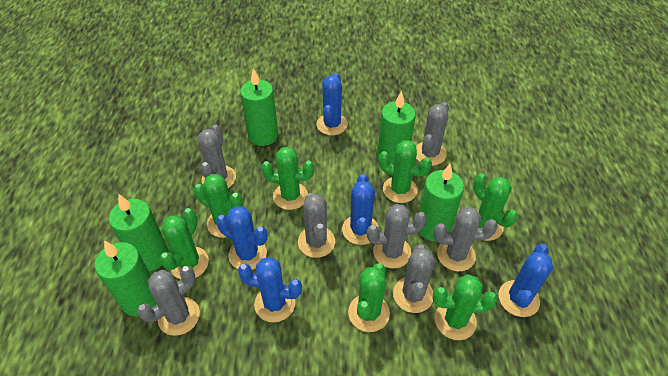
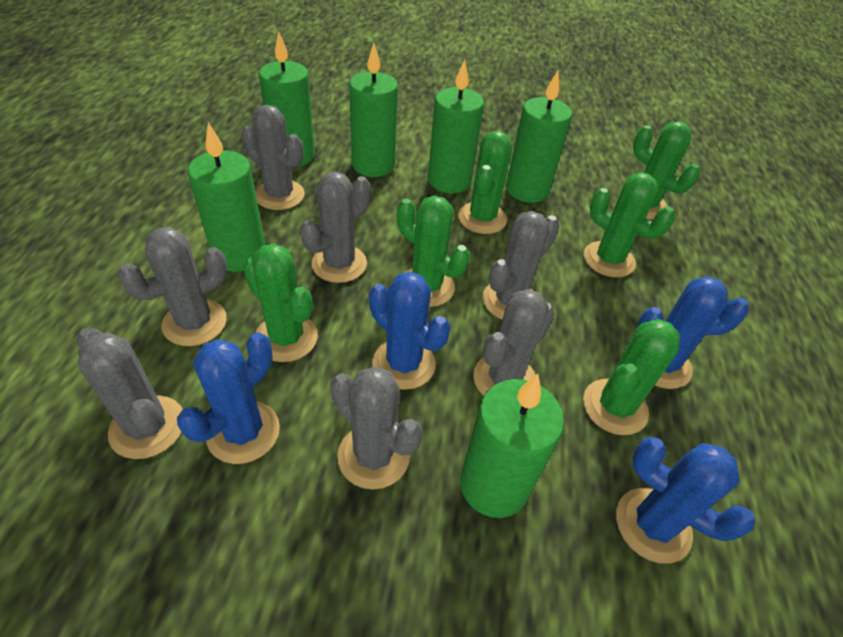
blue cactus: [216,206,268,270] [238,257,302,322] [317,73,348,135] [342,174,379,245] [498,244,553,317] = 5 -> [177,333,280,464] [369,272,451,390] [616,437,755,564] [637,276,749,389] = 4
green cactus: [159,208,209,279] [194,174,243,238] [261,147,314,210] [348,263,390,332] [378,140,432,203] [433,274,498,340] [473,173,518,241] = 7 -> [243,243,318,362] [397,196,470,307] [458,131,512,234] [583,319,680,435] [584,173,675,277] [633,121,700,220] = 6
green candle: [94,240,157,316] [109,194,169,271] [240,68,278,146] [377,91,416,164] [419,164,464,241] = 5 -> [188,122,265,272] [259,31,315,166] [349,43,398,177] [428,60,484,193] [460,374,564,518] [506,71,572,203] = 6

